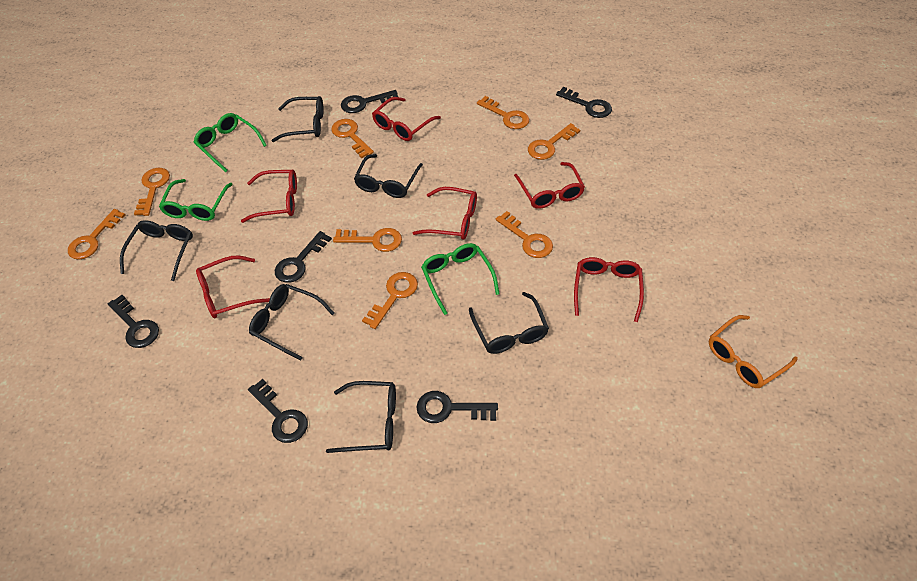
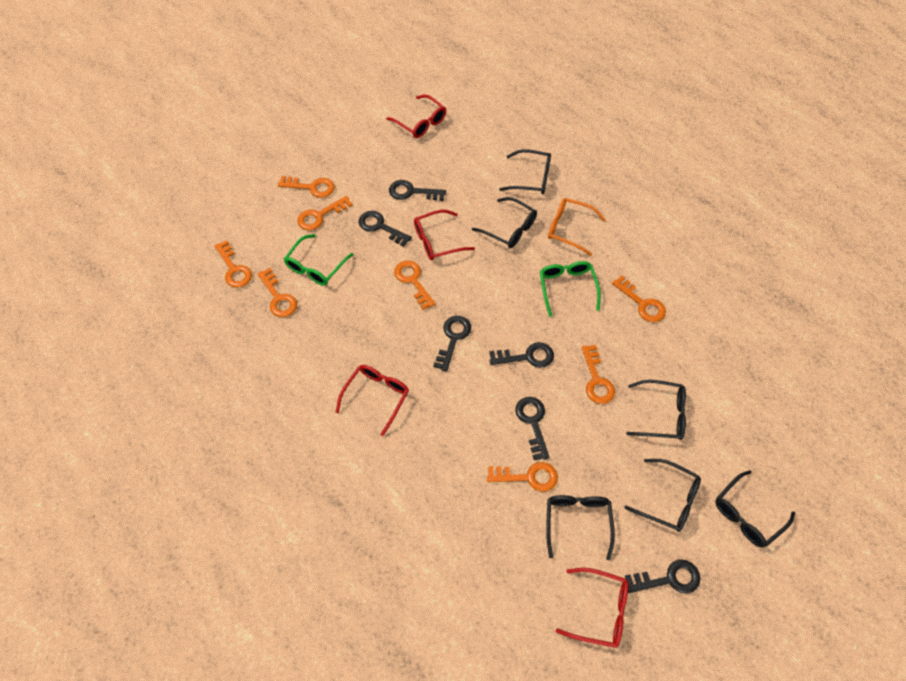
green glasses: [159,179,233,221] [194,113,267,172] [421,243,500,315] = 3 -> [284,234,354,285] [540,261,601,317] = 2
red glasses: [196,256,270,318] [241,169,297,223] [372,97,441,141] [413,187,477,240] [514,162,585,209] [574,257,644,322] = 6 -> [335,365,409,436] [386,95,446,138] [414,210,475,260] [556,568,628,648] = 4

